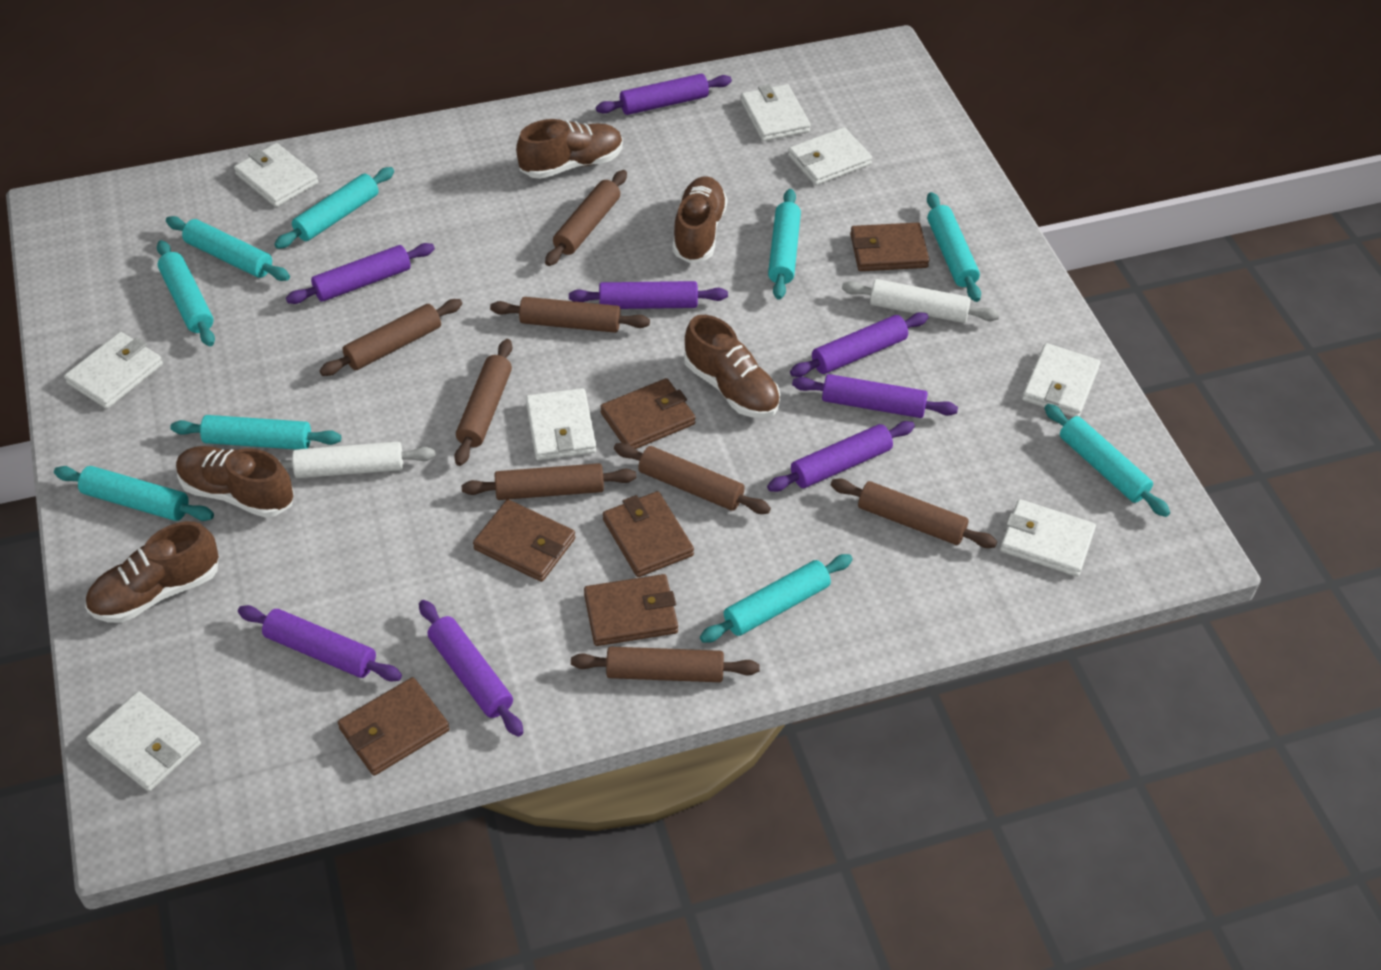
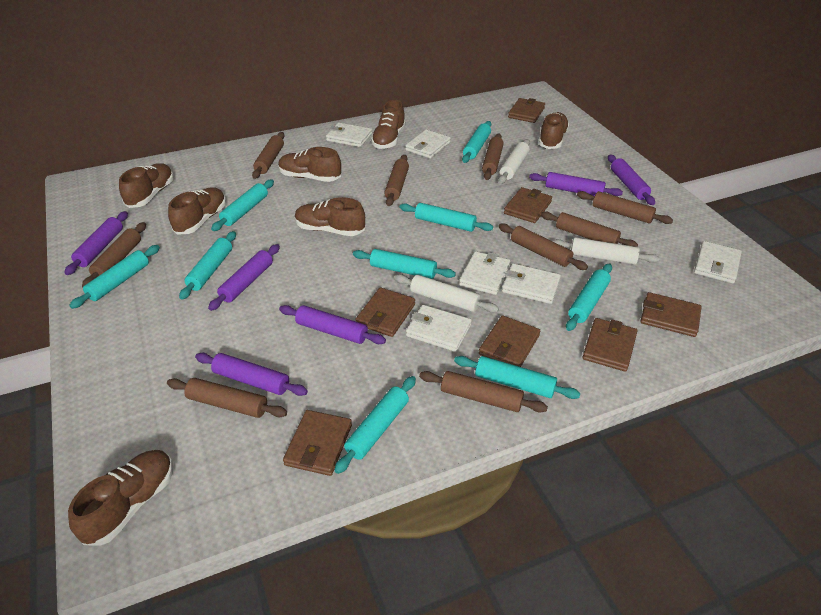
brown rolling pin: [320,299,462,376] [454,339,512,466] [462,463,636,500] [490,297,650,333] [545,170,627,266] [571,647,760,682] [614,443,771,514] [831,478,997,548] = 8 -> [82,222,146,287] [167,378,287,418] [252,132,285,179] [384,155,409,206] [419,371,548,413] [482,134,504,180] [498,223,588,270] [541,212,638,247] [577,191,673,224] = 9
brown shoe: [85,521,219,623] [176,446,293,518] [516,119,623,179] [673,176,728,263] [684,315,780,418] = 5 -> [68,450,173,546] [119,163,174,208] [168,187,226,235] [278,147,341,182] [295,197,365,236] [371,100,406,149] [539,112,569,149] = 7
brown wallet: [338,677,450,776] [473,499,575,582] [584,574,678,646] [600,378,696,449] [603,491,694,577] [850,223,929,271] = 6 -> [283,410,352,476] [355,288,415,337] [479,315,540,367] [504,187,552,223] [508,98,545,123] [583,318,637,372] [640,292,702,337] = 7
purple rolling pin: [238,605,402,681] [286,243,435,304] [419,600,524,737] [569,281,728,309] [596,74,732,115] [767,421,915,492] [790,312,929,377] [792,374,958,418] = 8 -> [64,211,128,275] [195,353,308,396] [208,244,280,311] [279,305,386,344] [529,172,623,196] [608,155,655,205] = 6
white rolling pin: [279,442,435,478] [842,279,1000,323] = 2 -> [394,274,499,313] [499,139,530,184] [553,237,660,265] = 3
white wallet: [64,332,163,409] [86,691,201,792] [234,143,319,207] [526,388,596,460] [741,84,811,141] [788,127,872,185] [1000,499,1096,577] [1022,343,1100,417] = 8 -> [326,123,372,147] [405,130,451,158] [406,305,472,352] [459,251,511,295] [502,263,561,304] [694,241,742,284] = 6

